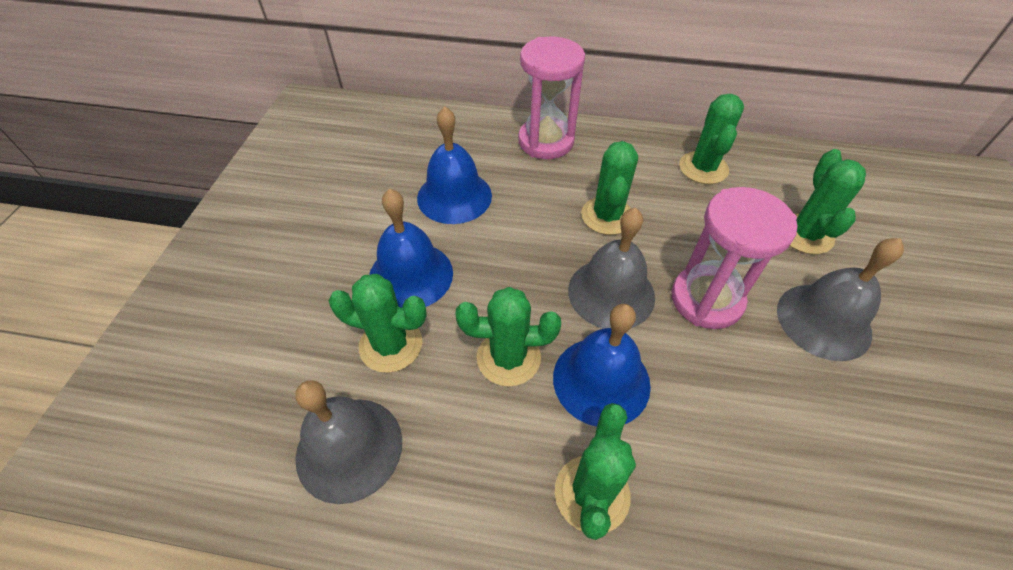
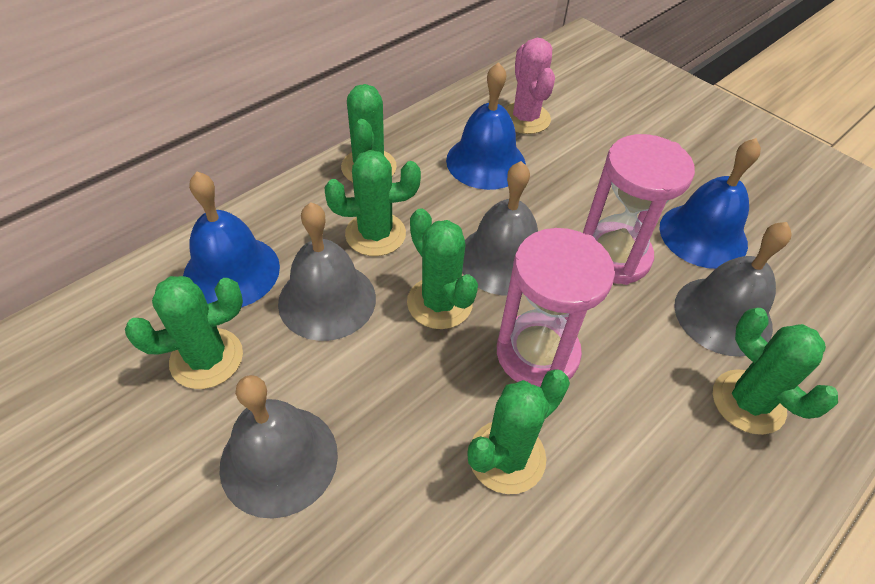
grey bell: [295,380,402,504] [568,208,655,329] [777,238,904,361] = 3 -> [220,375,338,519] [278,202,376,341] [462,161,538,295] [674,222,792,357] = 4
pink cactus: none = 0 -> [504,38,555,134] = 1

